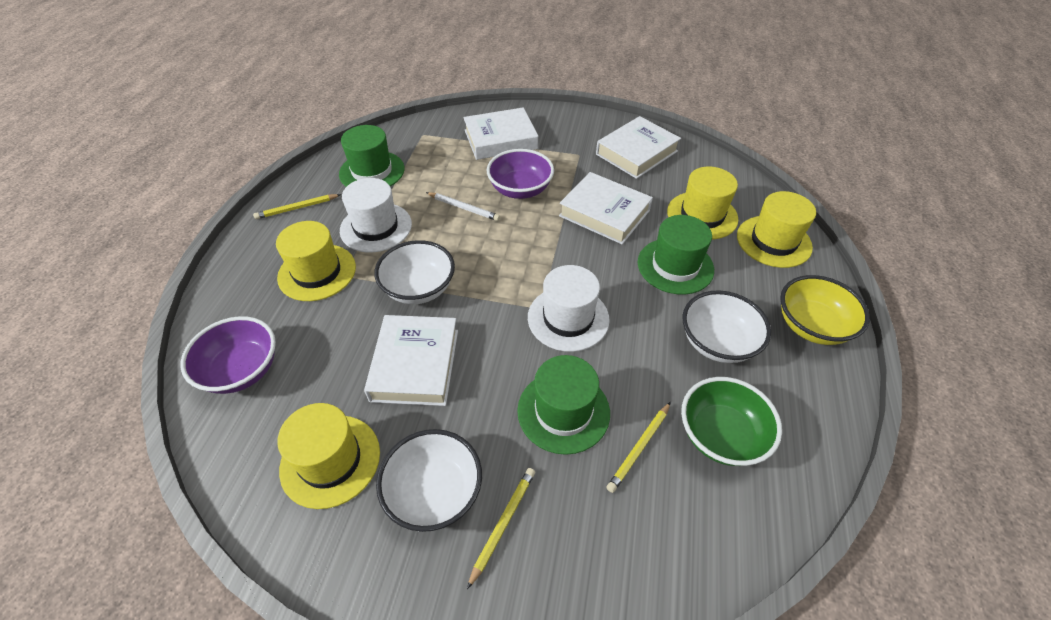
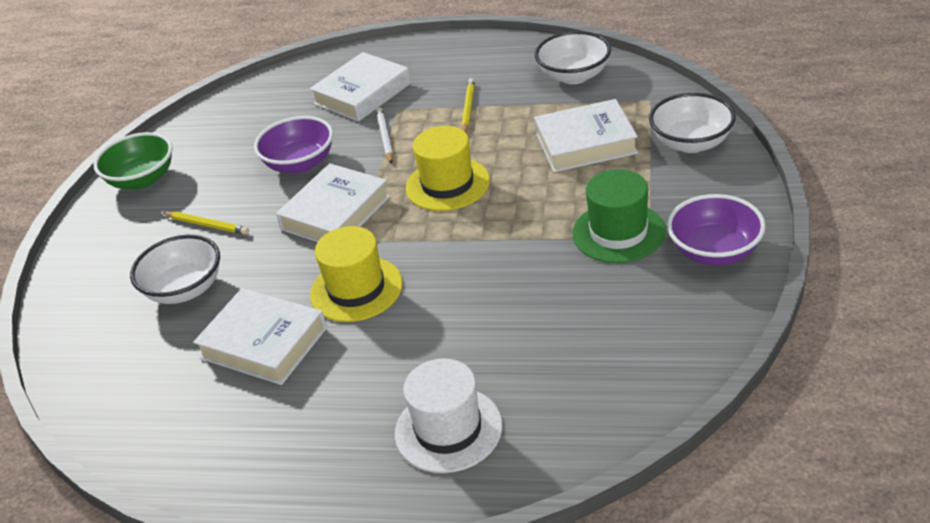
green hat: [339,125,405,187] [517,355,610,455] [638,215,714,295] = 3 -> [572,169,666,263] = 1
white hat: [340,178,412,252] [528,265,610,352] = 2 -> [395,358,503,473] = 1
yellow bowl: [780,275,870,345] = 1 -> none = 0
yellow hat: [276,221,356,301] [277,403,380,509] [667,166,738,239] [737,191,816,268] = 4 -> [310,226,403,322] [406,126,490,211] = 2
yellow pencil: [253,194,341,219] [467,468,535,589] [606,402,671,493] = 3 -> [162,212,249,235] [461,78,475,132] = 2

